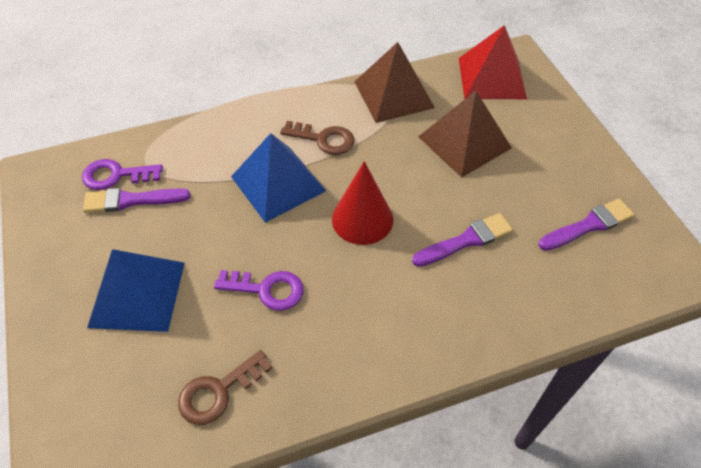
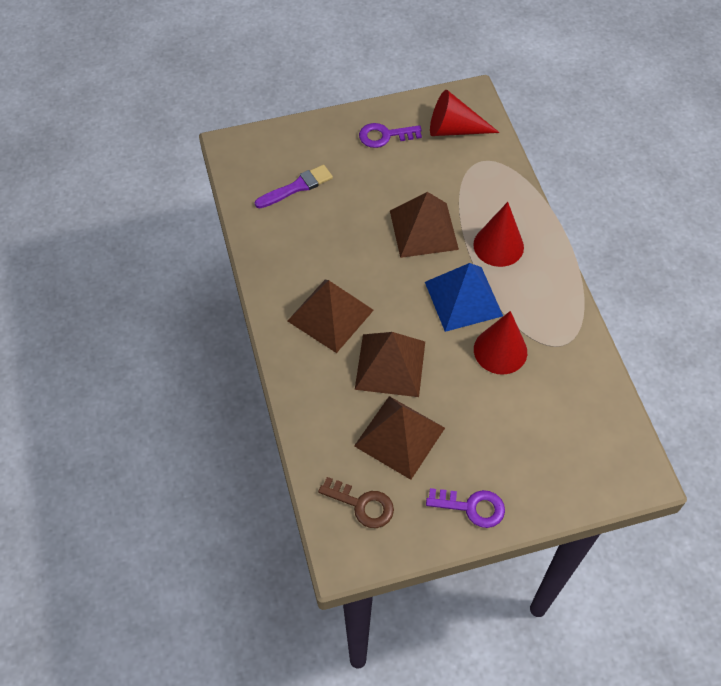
blue pyramid: [87,249,184,332] [231,133,326,223] = 2 -> [425,263,503,332] = 1
brown key: [178,350,272,425] [280,121,354,155] = 2 -> [318,477,394,528] = 1
brown pyramid: [355,42,435,123] [418,91,512,178] = 2 -> [288,280,374,353] [354,396,445,480] [355,332,425,397] [390,192,459,258] = 4
purple brush: [83,188,191,213] [412,213,513,267] [538,199,634,251] = 3 -> [255,165,333,208] = 1
red cone: [332,161,393,245] = 1 -> [430,90,500,136] [473,202,524,267] [474,311,527,375] = 3
red pyramid: [459,25,527,99] = 1 -> none = 0

